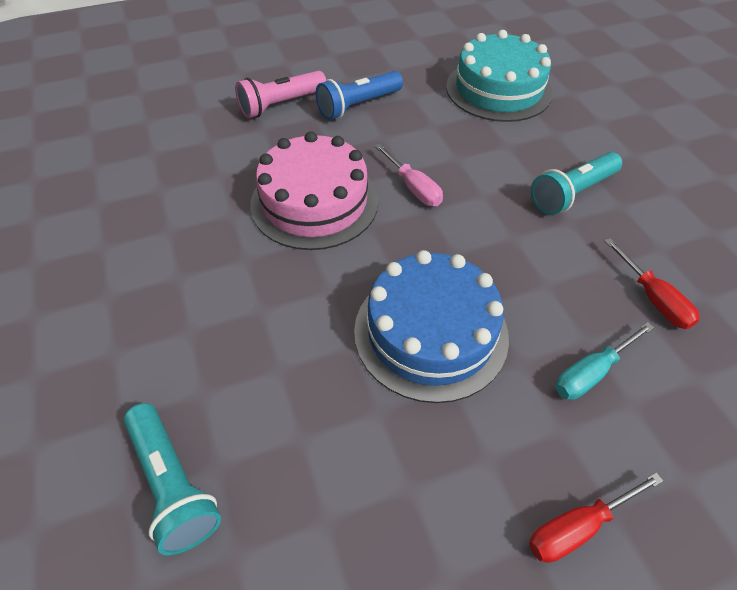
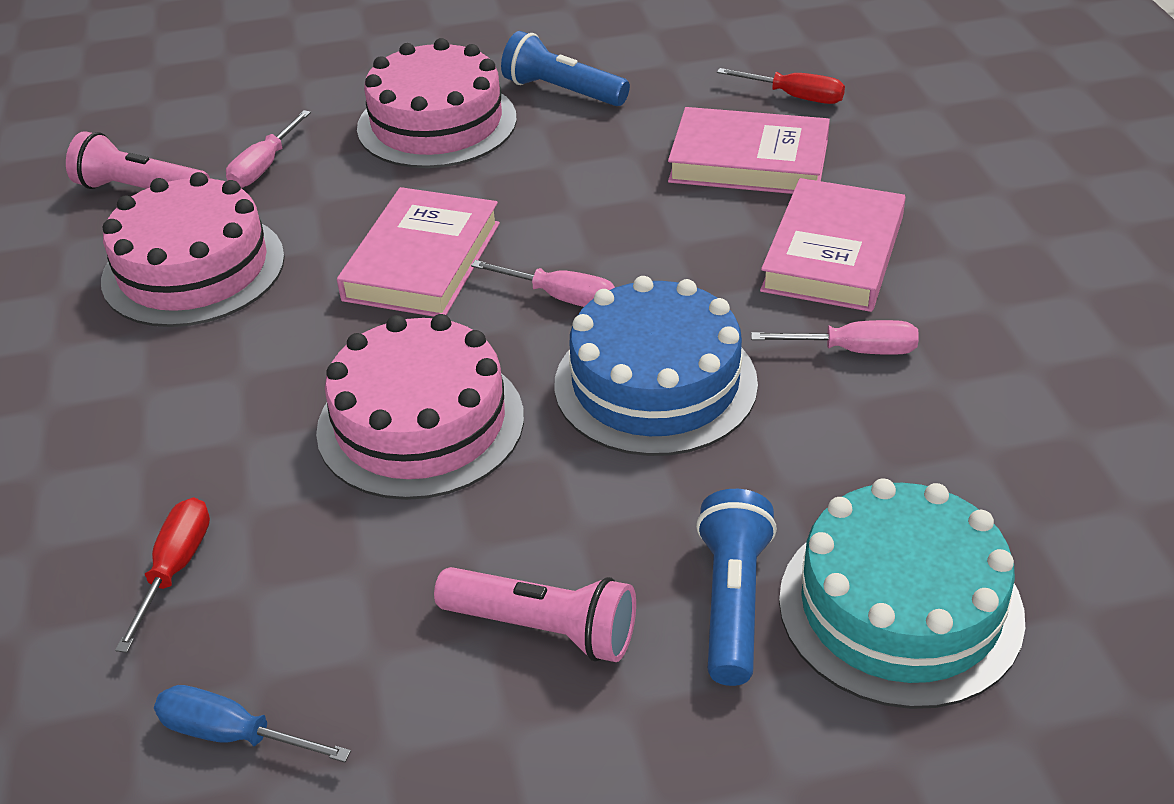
blue flashlight: [316,71,403,120] = 1 -> [501,31,630,106] [696,489,777,686] = 2
blue screwdriver: none = 0 -> [154,685,351,762] = 1
pink book: none = 0 -> [337,187,500,317] [668,107,830,194] [760,178,906,312] = 3
pink cake: [250,131,379,250] = 1 -> [101,172,285,327] [316,314,524,500] [357,38,517,168] = 3
pink flashlight: [235,71,326,118] = 1 -> [66,131,210,189] [434,567,636,662] = 2
pink screwdriver: [374,144,443,206] = 1 -> [226,110,311,188] [471,260,615,307] [751,320,919,355] = 3
turquoise flashlight: [124,403,221,555] [531,152,622,215] = 2 -> none = 0
turquoise screwdriver: [555,322,654,400] = 1 -> none = 0

